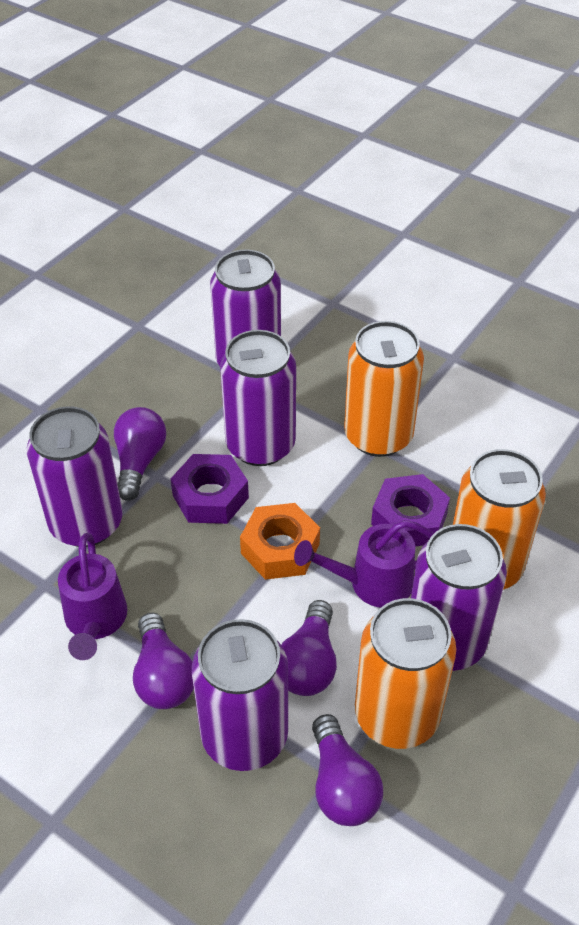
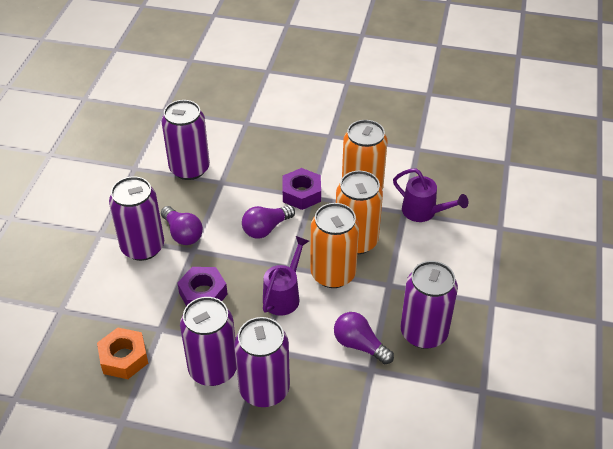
purple light bulb: [114,407,166,501] [133,613,194,709] [281,600,337,696] [312,714,383,826] = 4 -> [161,206,203,245] [242,205,295,239] [334,312,394,364] = 3

